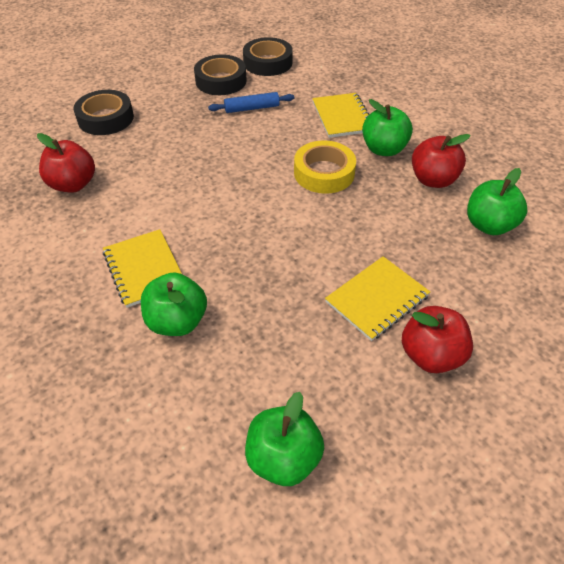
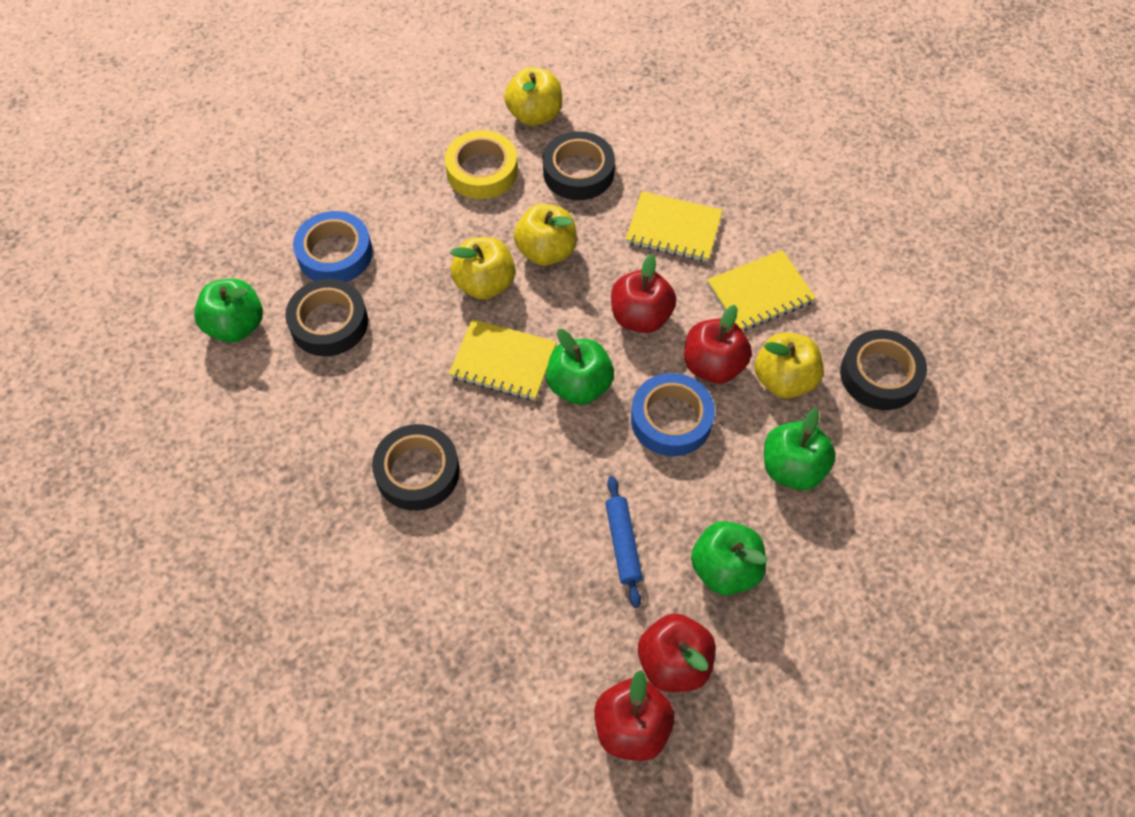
black tape: [74,90,134,135] [194,54,247,95] [243,37,293,76] = 3 -> [285,279,368,356] [372,424,460,511] [543,131,615,200] [840,330,927,410] = 4
blue tape: none = 0 -> [293,211,373,282] [631,373,715,456] = 2
red apple: [37,133,95,193] [402,306,473,373] [412,134,471,188] = 3 -> [594,670,675,761] [611,254,676,333] [638,613,716,692] [684,305,752,384] = 4
yellow apple: none = 0 -> [450,237,515,300] [504,67,562,126] [514,204,577,266] [755,332,824,398] = 4

